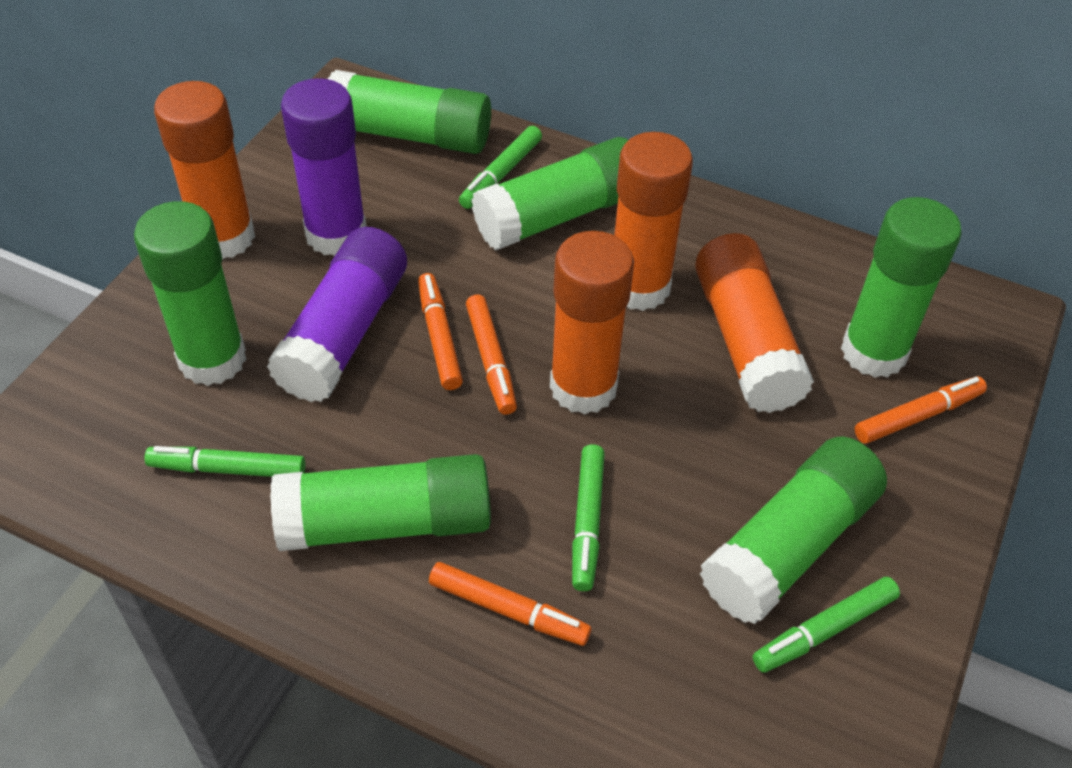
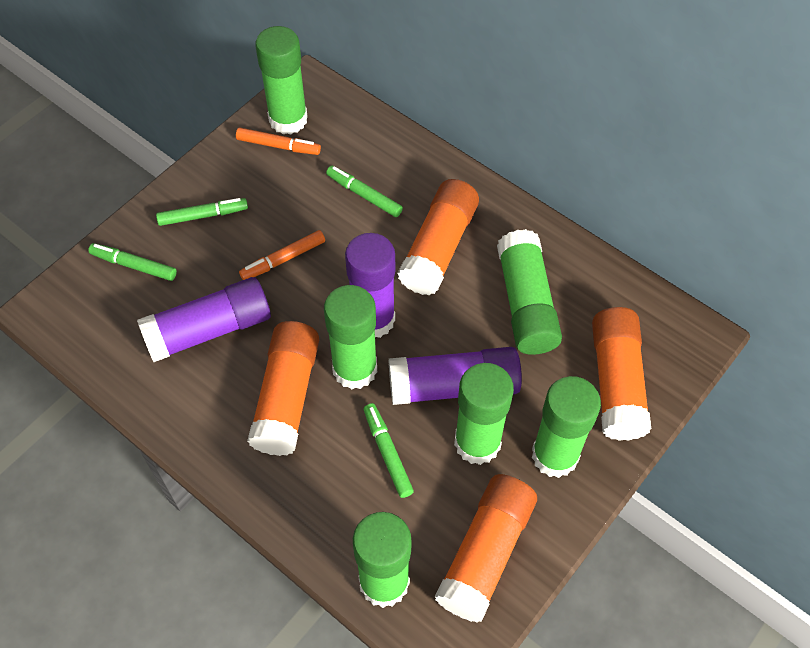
orange marker: [418,273,463,390] [429,562,591,646] [466,295,517,415] [855,376,987,444] = 4 -> [236,127,321,155] [239,230,325,280] = 2
purple glue stick: [267,227,407,402] [281,78,366,256] = 2 -> [137,277,271,362] [345,233,395,338] [388,347,522,405] = 3

